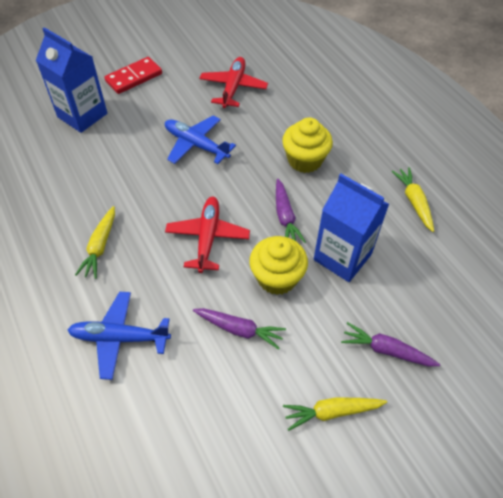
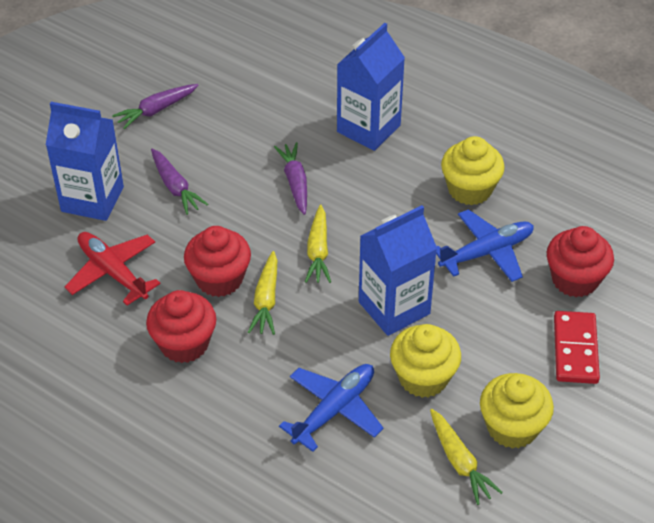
blue carton: [36,27,107,133] [314,174,389,282] = 2 -> [46,102,124,221] [337,23,405,151] [359,205,437,336] = 3
red cupcake: none = 0 -> [146,290,216,363] [184,226,251,297] [547,226,614,297] = 3
red plane: [165,197,250,273] [199,57,268,108] = 2 -> [65,232,161,306] = 1
yellow cupcake: [250,236,308,295] [282,117,333,173] = 2 -> [390,324,461,398] [441,136,505,205] [480,373,554,449] = 3

